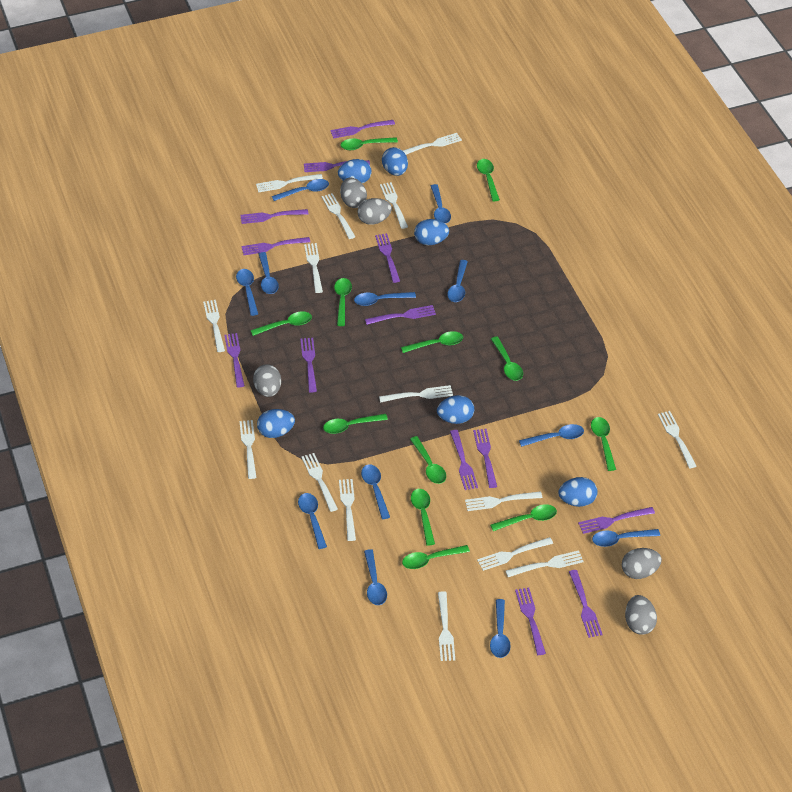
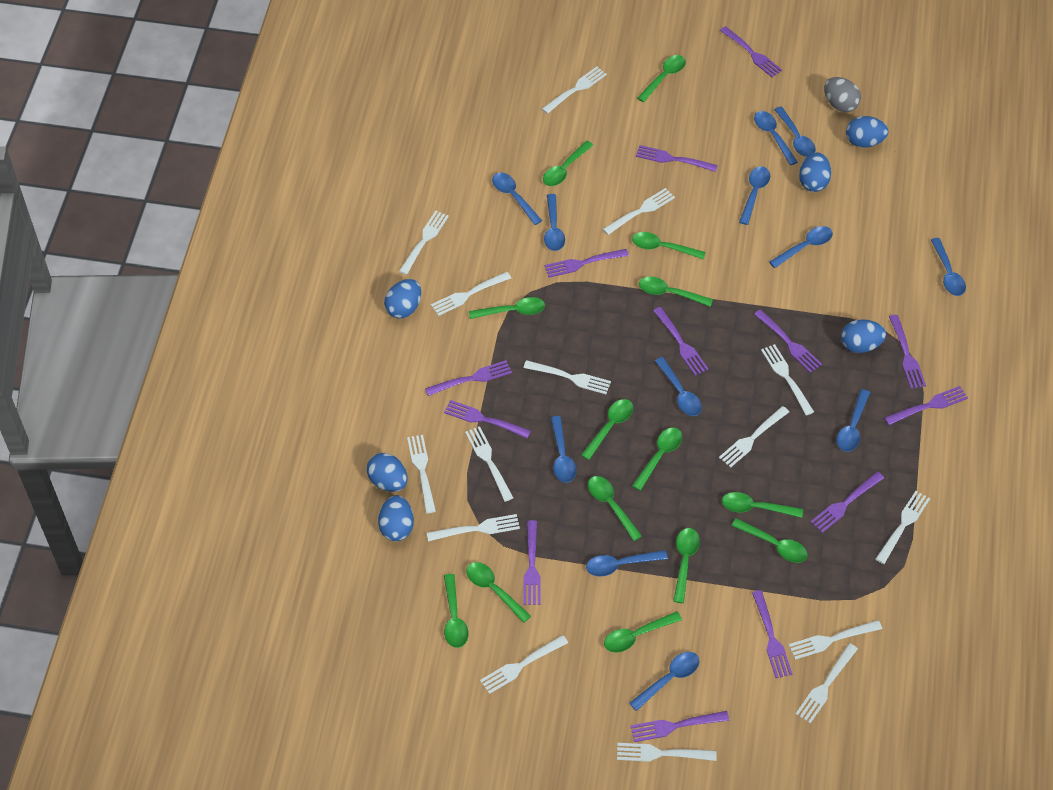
green spoon: [251,311,312,336] [323,414,388,434] [334,278,352,326] [341,137,398,150] [401,331,463,353] [402,545,470,569] [410,436,446,484] [411,489,435,546] [477,159,500,201] [490,504,557,531] [491,336,523,381] [591,417,616,471] = 12 -> [444,574,468,648] [466,562,531,623] [469,297,545,319] [543,141,593,186] [581,399,633,460] [588,476,642,541] [604,611,682,653] [632,232,706,259] [632,428,682,491] [637,55,686,102] [639,277,713,307] [673,528,700,603] [722,492,803,518] [731,518,808,563] = 14
grey egg: [253,364,281,397] [340,178,367,208] [357,198,392,225] [622,548,662,579] [625,595,657,635] = 5 -> [824,77,861,112] = 1

